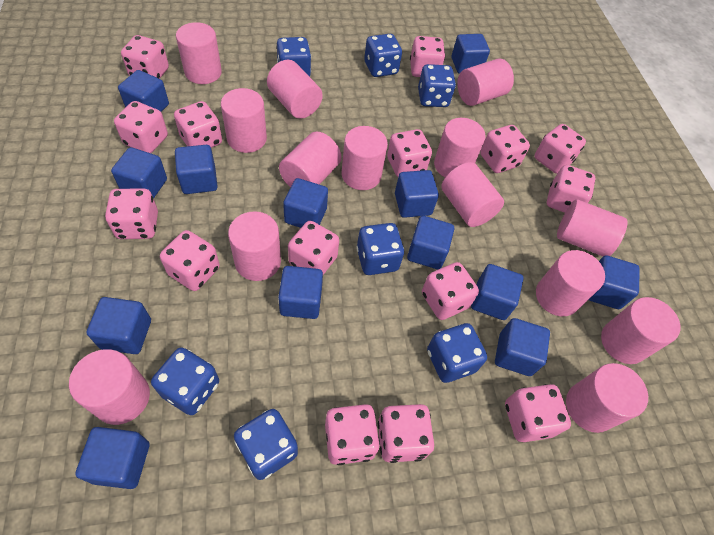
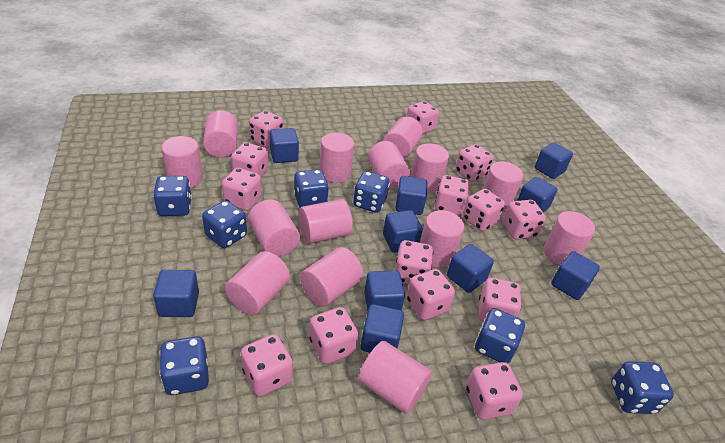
blue cube: [75,427,150,489] [86,297,151,354] [111,147,167,199] [118,70,169,112] [175,145,218,194] [278,266,323,319] [283,178,328,228] [395,170,439,218] [407,216,454,269] [452,34,490,74] [471,264,524,320] [495,318,550,376] [589,255,640,309] = 13 -> [153,270,199,317] [270,128,299,163] [361,304,404,353] [364,271,405,311] [383,210,423,253] [396,176,427,215] [447,244,494,293] [517,177,558,213] [535,143,573,179] [551,251,600,300] = 10
pink dice: [105,188,158,239] [114,101,168,153] [121,35,169,79] [160,230,220,291] [174,101,222,148] [288,221,339,275] [325,404,380,465] [378,404,434,463] [387,129,432,177] [410,36,445,77] [422,262,479,320] [480,125,530,173] [505,384,571,442] [535,124,586,174] [547,165,596,213] = 15 -> [222,168,262,211] [231,142,268,177] [241,334,293,397] [249,110,284,148] [309,307,358,364] [395,240,433,284] [406,269,455,320] [407,101,439,134] [434,175,470,215] [455,144,493,182] [463,189,505,231] [466,362,523,419] [479,278,522,322] [503,200,546,239] = 14

